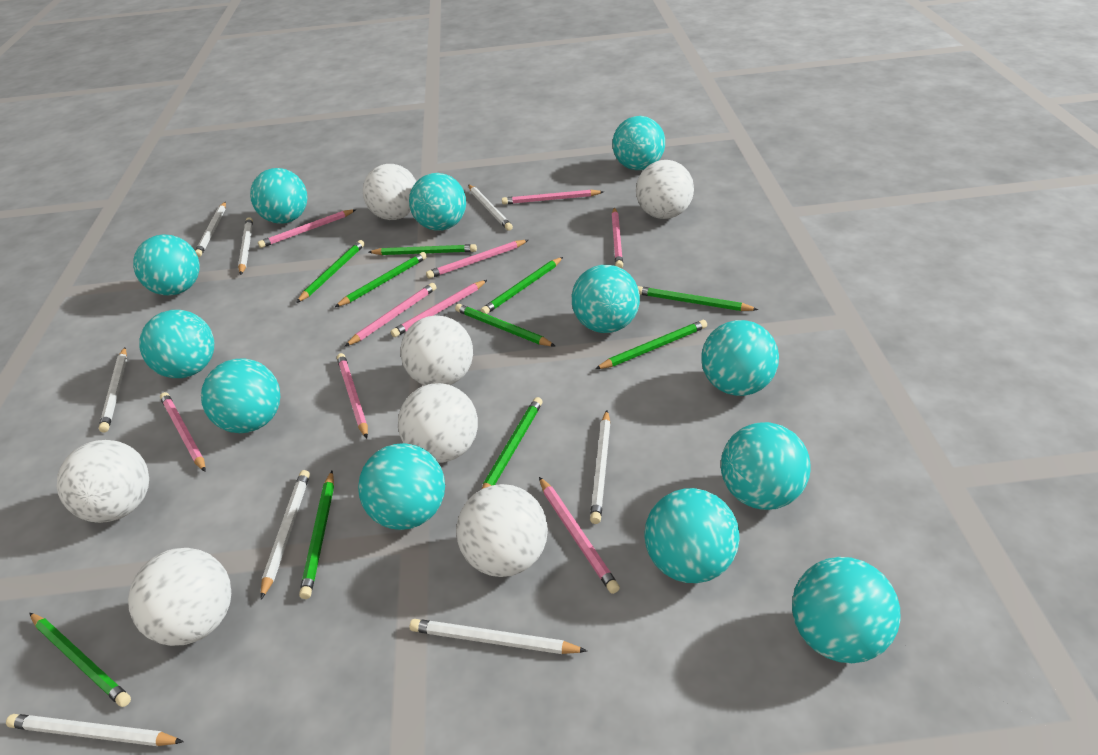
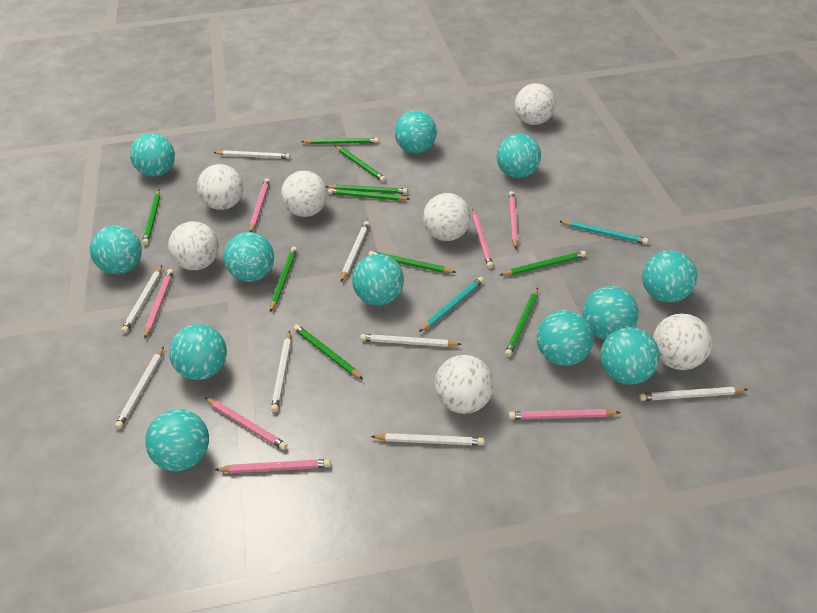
pink pencil: [160,392,206,472] [258,209,356,248] [337,353,368,439] [345,283,436,346] [391,280,487,337] [426,240,528,279] [502,189,604,205] [539,477,620,594] [612,207,623,268] = 9 -> [144,269,174,339] [205,398,288,450] [215,459,331,473] [250,178,270,232] [472,209,493,268] [509,191,518,249] [509,409,621,419] = 7
turquoise pencil: none = 0 -> [419,277,484,332] [559,221,648,244] = 2

